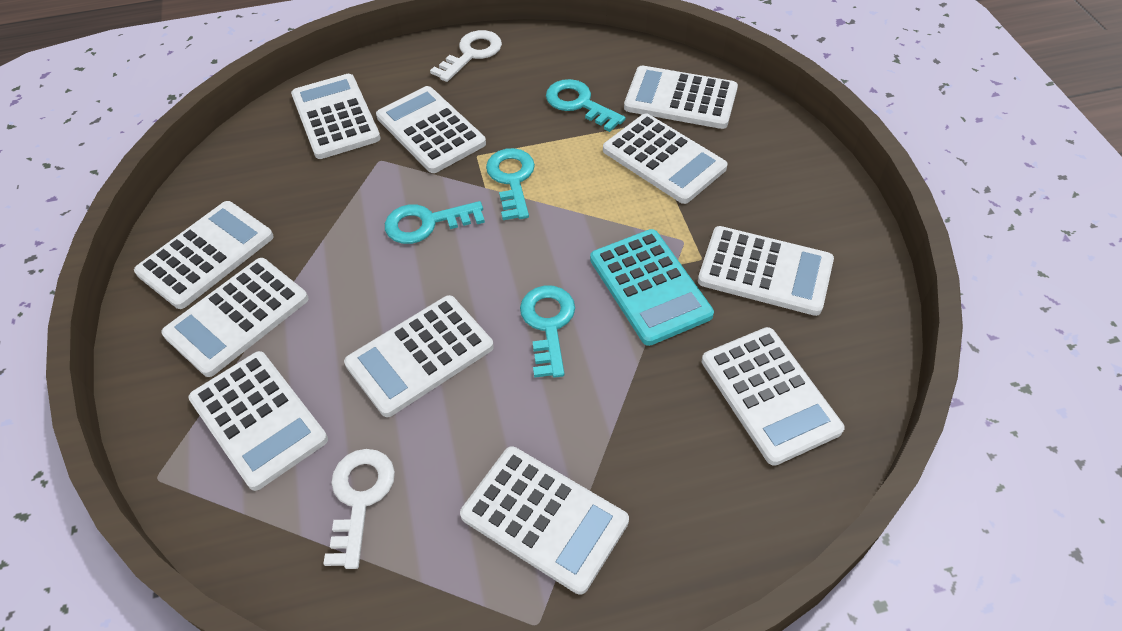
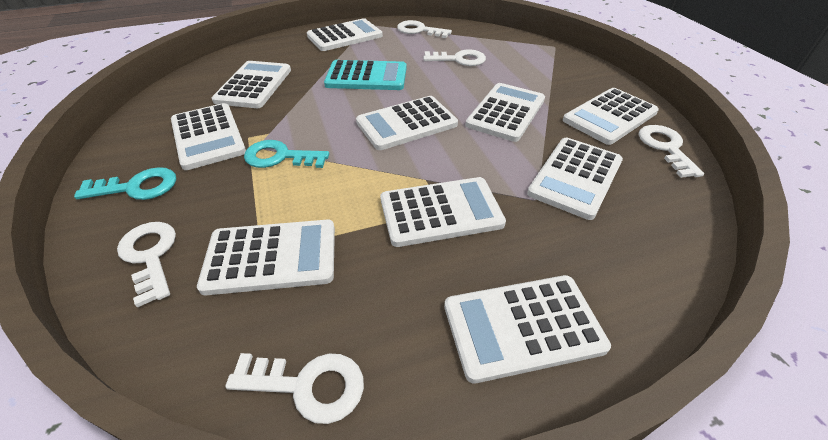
turquoise key: [385,201,485,244] [486,148,535,220] [520,286,575,378] [546,79,626,132] = 4 -> [74,167,176,200] [244,140,329,168] = 2
white calculator: [134,201,274,309] [161,258,308,377] [188,351,328,491] [291,74,381,159] [344,295,494,417] [376,86,486,173] [460,446,629,595] [603,113,728,204] [624,66,738,129] [698,226,834,316] [702,327,845,466] = 11 -> [171,103,246,170] [197,220,335,295] [212,61,291,108] [307,18,383,51] [356,96,458,150] [380,177,506,247] [444,275,611,384] [465,83,545,142] [527,138,623,220] [563,88,659,145] = 10
white key: [323,449,395,569] [430,30,502,82] = 2 -> [117,222,176,308] [225,353,364,424] [397,20,452,38] [423,49,486,66] [638,125,704,178] = 5

